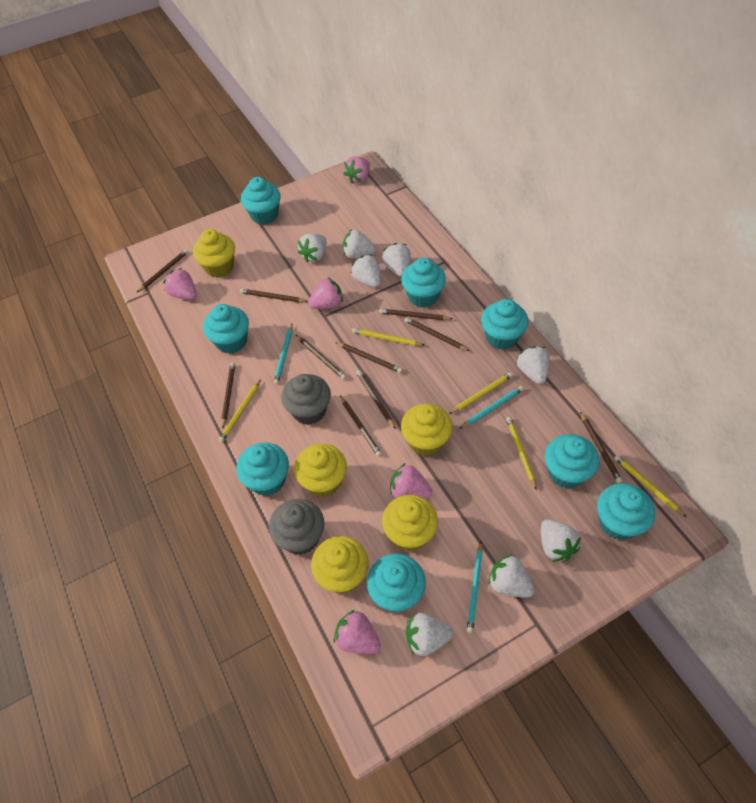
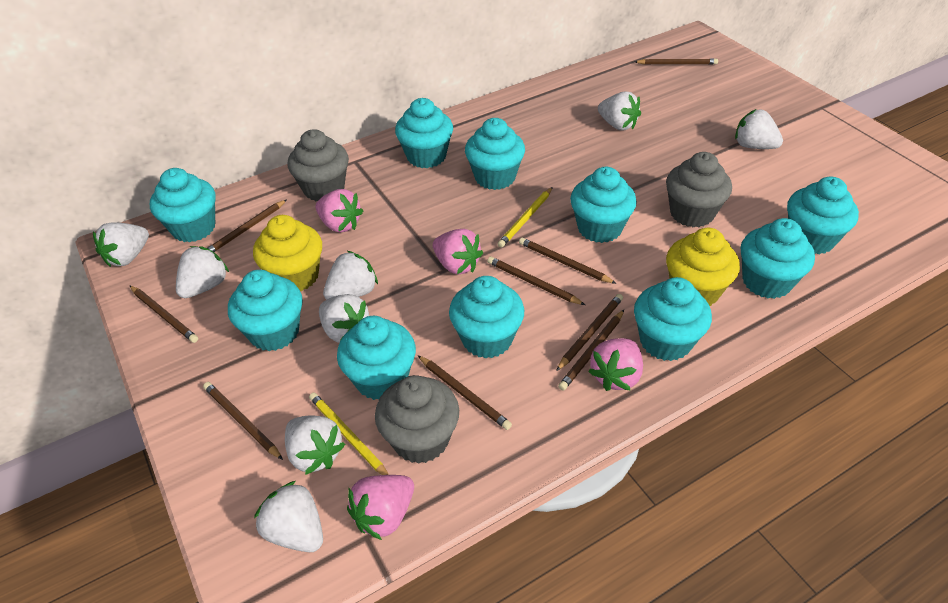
brown pencil: [136,249,188,293] [221,363,235,429] [240,289,308,302] [296,335,346,380] [336,342,402,373] [340,396,382,457] [356,370,396,429] [379,309,452,320] [404,317,469,351] [580,412,622,483] = 10 -> [129,285,198,343] [203,382,283,460] [207,199,287,252] [418,355,512,430] [487,257,585,305] [519,238,616,284] [556,294,623,371] [558,310,624,391] [635,58,718,65] = 9
grey cupcake: [269,499,324,555] [281,374,331,425] = 2 -> [288,129,349,201] [375,375,459,464] [666,152,732,227] = 3
pink strawberry: [163,268,197,300] [308,278,343,309] [334,610,381,654] [343,156,370,183] [390,463,432,499] = 5 -> [316,189,363,233] [347,475,414,540] [433,229,483,275] [588,338,643,391] = 4
turquoise cupcake: [203,304,249,354] [236,442,289,496] [241,177,281,225] [367,554,426,612] [401,258,446,308] [481,299,528,350] [545,434,599,488] [597,483,655,540] = 8 -> [150,168,216,242] [228,270,303,351] [337,316,416,400] [395,98,453,168] [449,276,524,359] [465,118,525,190] [570,167,637,243] [634,277,712,361] [741,218,815,299] [787,176,859,255] = 10
turquoise pencil: [274,324,292,385] [459,386,523,429] [467,542,483,633] = 3 -> none = 0
yellow cupcake: [193,229,235,278] [294,443,347,497] [311,536,369,594] [382,495,438,551] [401,404,453,456] = 5 -> [253,215,322,291] [666,228,740,306] = 2
yellow pencil: [219,379,261,443] [352,328,424,346] [449,372,513,414] [506,417,537,490] [614,455,686,517] = 5 -> [309,392,389,475] [498,187,553,248] = 2

